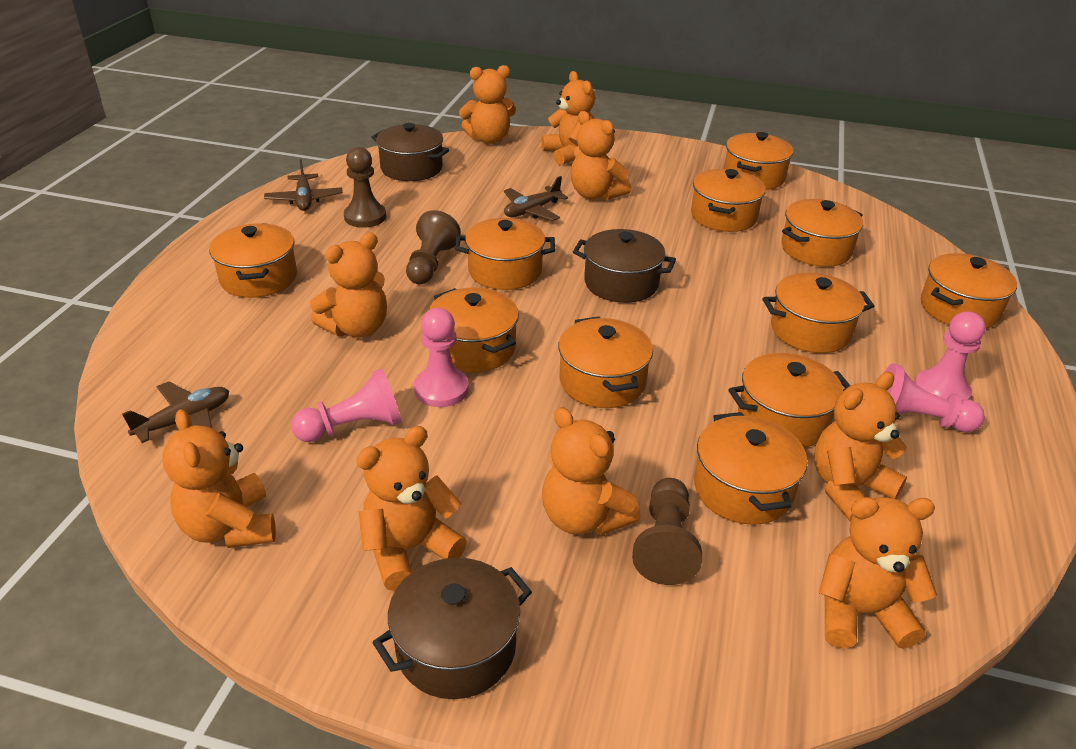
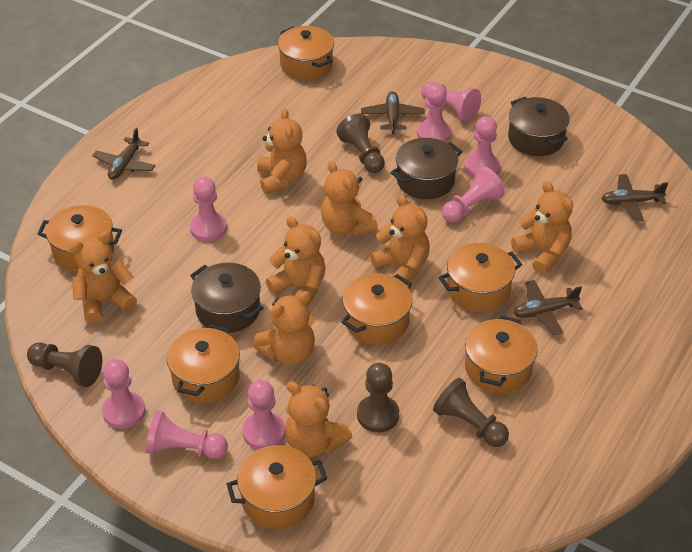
brown pawn: [344,147,386,228] [406,210,461,284] [632,478,702,585] = 3 -> [27,342,102,387] [336,114,385,173] [357,363,399,432] [433,378,509,447] = 4
brown plane: [122,381,229,443] [264,159,343,211] [504,176,568,221] = 3 -> [92,128,156,180] [361,91,425,134] [514,280,583,335] [601,174,668,222] = 4
orange pot: [209,223,297,298] [429,287,519,373] [455,218,555,290] [558,316,653,408] [691,169,766,232] [694,412,807,525] [724,132,793,190] [729,353,850,448] [763,273,874,353] [781,199,863,267] [921,253,1017,329] = 11 -> [37,205,122,271] [167,324,240,403] [227,445,327,529] [278,26,334,80] [341,273,412,345] [439,243,522,312] [465,315,538,394] = 7
orange teddy bear: [163,409,276,548] [310,233,387,338] [356,426,467,591] [459,65,516,144] [541,71,595,165] [542,407,641,535] [571,111,631,200] [814,372,907,522] [819,497,937,649] = 9 -> [69,231,137,324] [253,291,315,365] [257,108,307,194] [266,217,326,306] [285,381,353,457] [321,161,378,237] [370,195,430,285] [511,181,573,274] = 8
pink pawn: [291,368,402,442] [414,308,469,407] [885,363,985,432] [914,311,986,400] = 4 -> [102,359,146,429] [146,410,228,459] [190,177,227,241] [242,380,285,449] [417,83,451,142] [421,82,481,122] [442,167,505,222] [464,116,500,178] = 8

